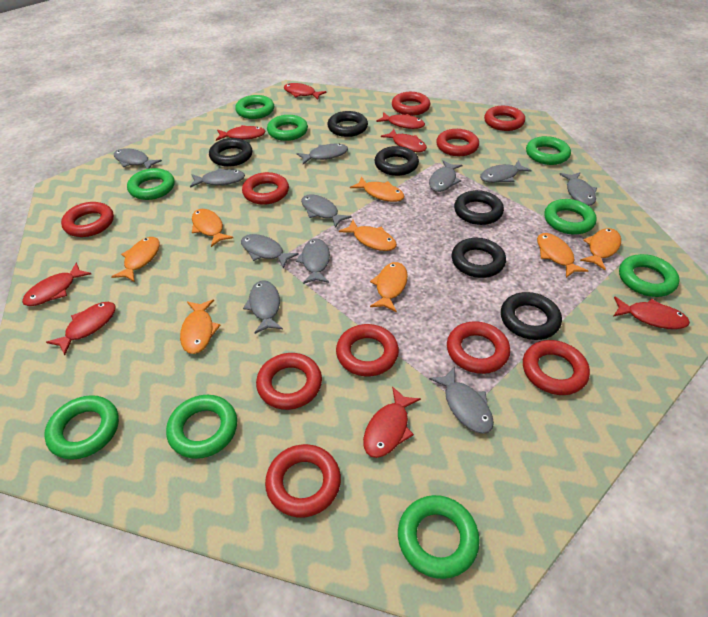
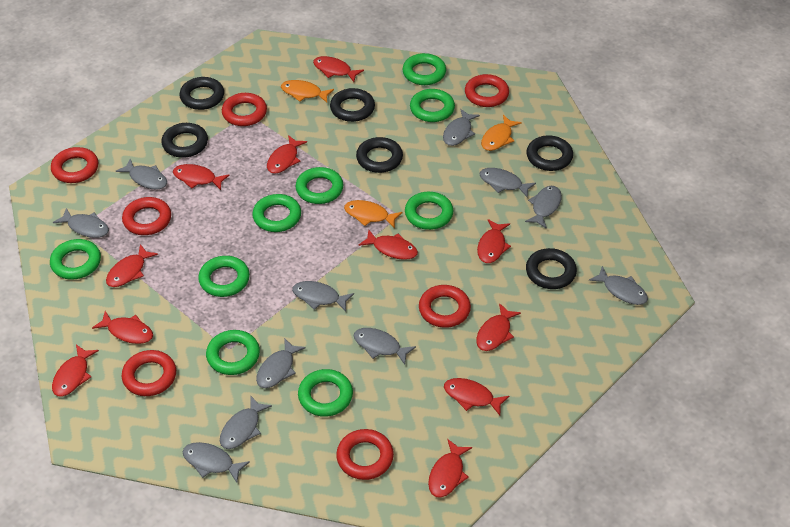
orange fish: [111,237,160,282] [180,299,221,354] [192,209,233,247] [339,220,397,251] [350,177,405,202] [370,262,408,312] [537,233,589,278] [580,228,621,270] = 8 -> [281,80,334,103] [344,200,403,228] [481,115,522,151] = 3
red fish: [22,262,91,306] [46,302,116,355] [216,125,266,141] [284,83,327,100] [363,387,421,458] [376,112,425,129] [381,129,427,152] [613,296,690,329] = 8 -> [52,344,99,396] [92,311,153,344] [106,244,158,287] [173,164,230,190] [267,135,307,174] [313,56,364,82] [359,229,418,260] [428,439,472,498] [444,378,509,415] [476,303,521,351] [477,219,511,263] = 11
red ring: [61,202,114,237] [242,172,289,205] [256,353,322,410] [265,444,341,517] [336,324,399,376] [392,92,430,116] [436,129,479,156] [447,321,510,374] [484,106,525,131] [523,340,590,395] = 10 -> [51,147,98,183] [122,197,171,235] [122,350,176,396] [222,93,267,126] [336,429,394,480] [419,285,471,328] [465,74,509,107] = 7

